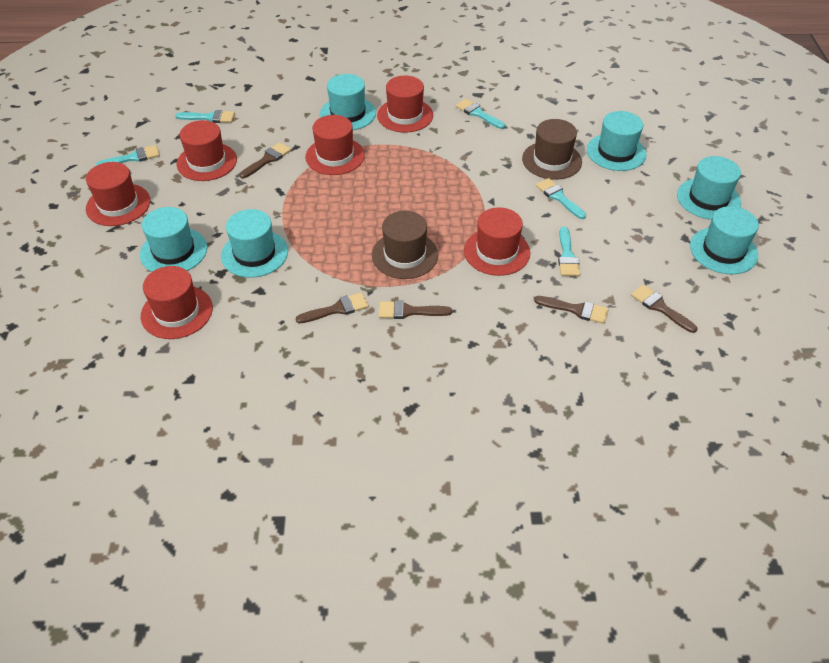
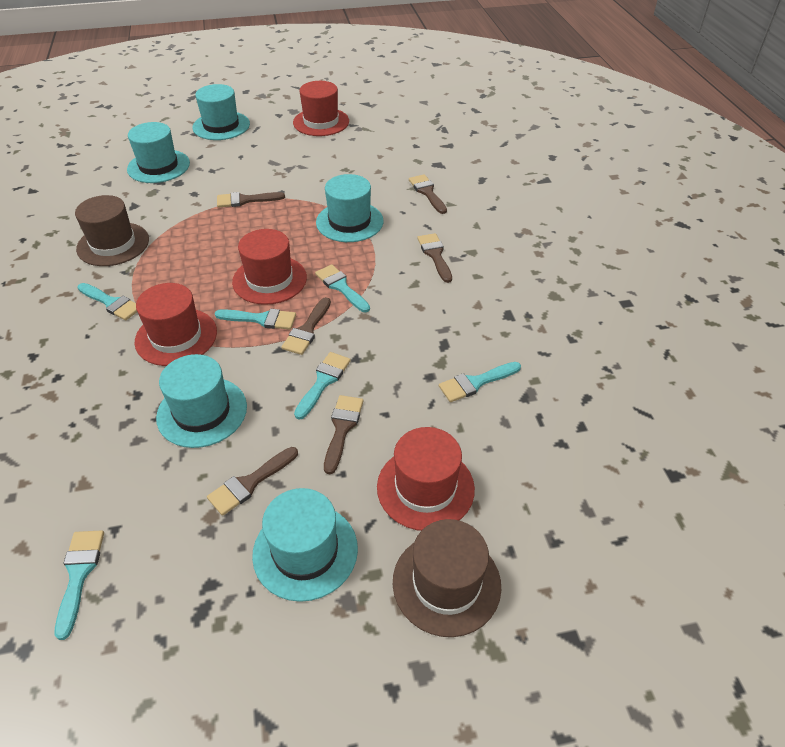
brown brush: [239,142,291,178] [295,292,369,323] [379,300,452,319] [534,296,608,324] [631,284,697,333] = 5 -> [207,447,298,516] [217,192,285,208] [281,297,331,355] [324,395,363,474] [409,174,447,214] [417,233,452,283] = 6
red hat: [86,162,150,226] [141,266,213,339] [176,120,237,181] [305,115,365,175] [377,76,433,133] [464,207,530,276] = 6 -> [134,283,217,366] [232,229,307,305] [293,81,349,136] [377,427,475,531] = 4
turquoise brush: [96,145,160,166] [175,110,235,123] [456,99,505,129] [536,178,586,219] [558,227,580,276] = 5 -> [55,530,104,640] [77,283,137,320] [215,309,296,330] [294,352,351,420] [315,264,370,312] [439,362,521,402] = 6
turquoise hat: [140,207,207,272] [221,209,288,278] [320,74,376,130] [587,111,647,171] [677,156,741,220] [690,206,759,274] = 6 -> [127,122,190,183] [156,354,247,448] [192,84,250,140] [252,488,358,602] [316,174,383,242] = 5

